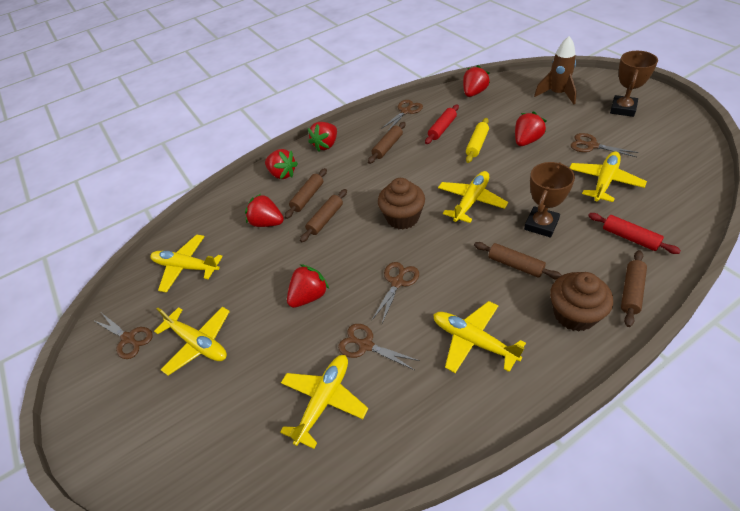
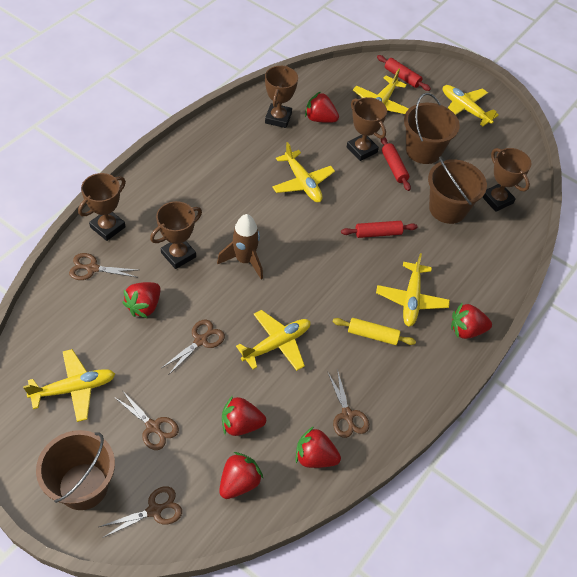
brown bucket: none = 0 -> [36,430,115,510] [404,93,460,164] [428,156,487,224] = 3
brown cupcake: [378,178,425,229] [550,272,613,332] = 2 -> none = 0
brown rolling pin: [285,168,327,219] [300,189,347,242] [368,122,406,164] [474,242,562,280] [621,250,647,327] = 5 -> none = 0
brown trophy: [524,162,575,238] [610,51,658,117] = 2 -> [78,173,126,241] [150,201,202,269] [265,65,298,128] [347,97,387,161] [482,148,531,212] = 5
red rolling pin: [425,104,459,144] [588,213,681,254] = 2 -> [341,221,418,238] [377,55,431,91] [381,137,411,191] = 3

